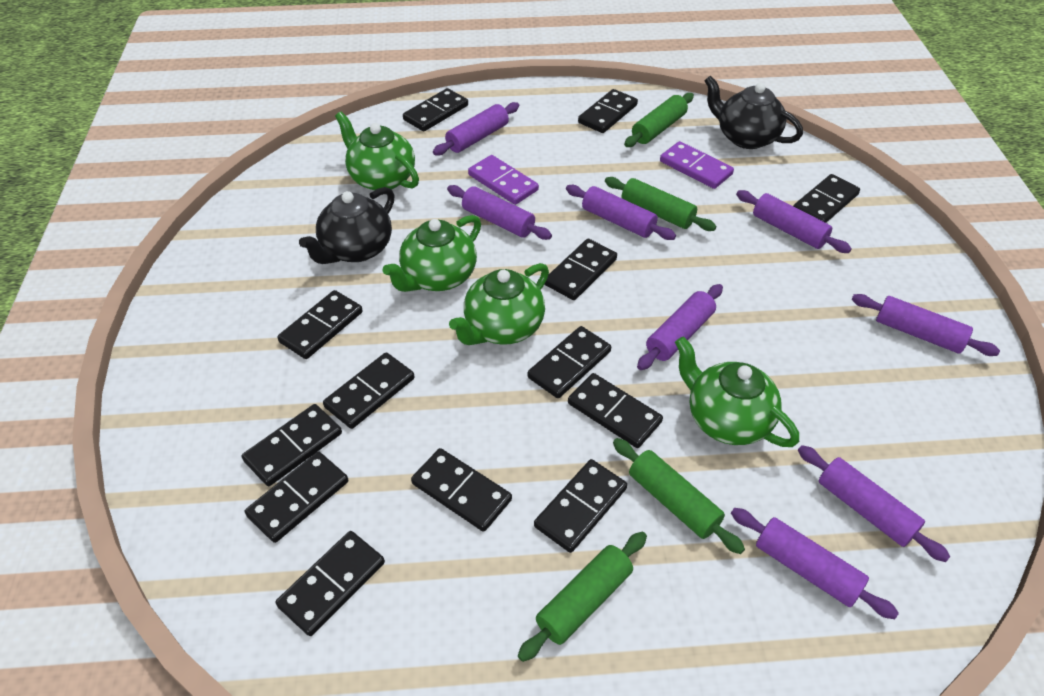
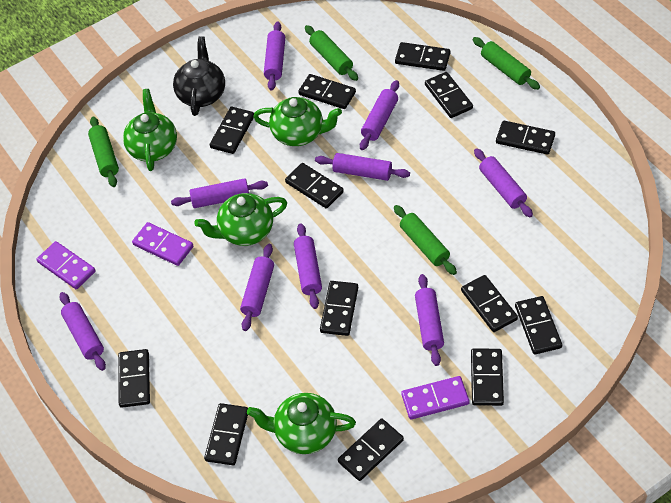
black teapot: [299,187,395,264] [704,75,803,149] = 2 -> [173,36,225,116] = 1
purple domino: [468,155,539,205] [660,141,734,189] = 2 -> [37,241,96,289] [132,222,193,266] [401,376,469,420] = 3
purple rolling pin: [433,102,519,155] [447,185,552,240] [566,185,676,240] [637,284,723,370] [731,508,899,619] [736,190,852,253] [798,445,950,562] [851,294,1000,356] = 8 -> [60,292,106,371] [171,178,268,208] [240,244,274,331] [264,22,285,90] [294,223,322,309] [315,153,410,181] [360,80,399,150] [415,274,444,366] [474,148,533,217] = 9

